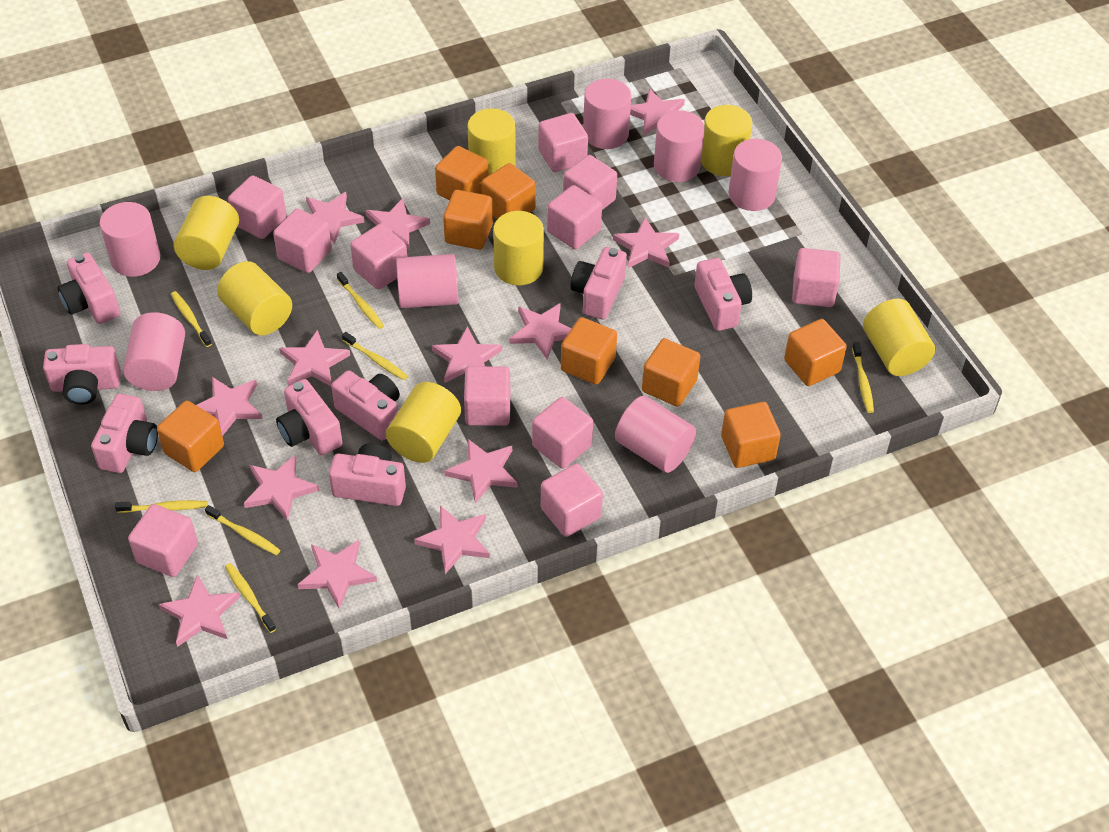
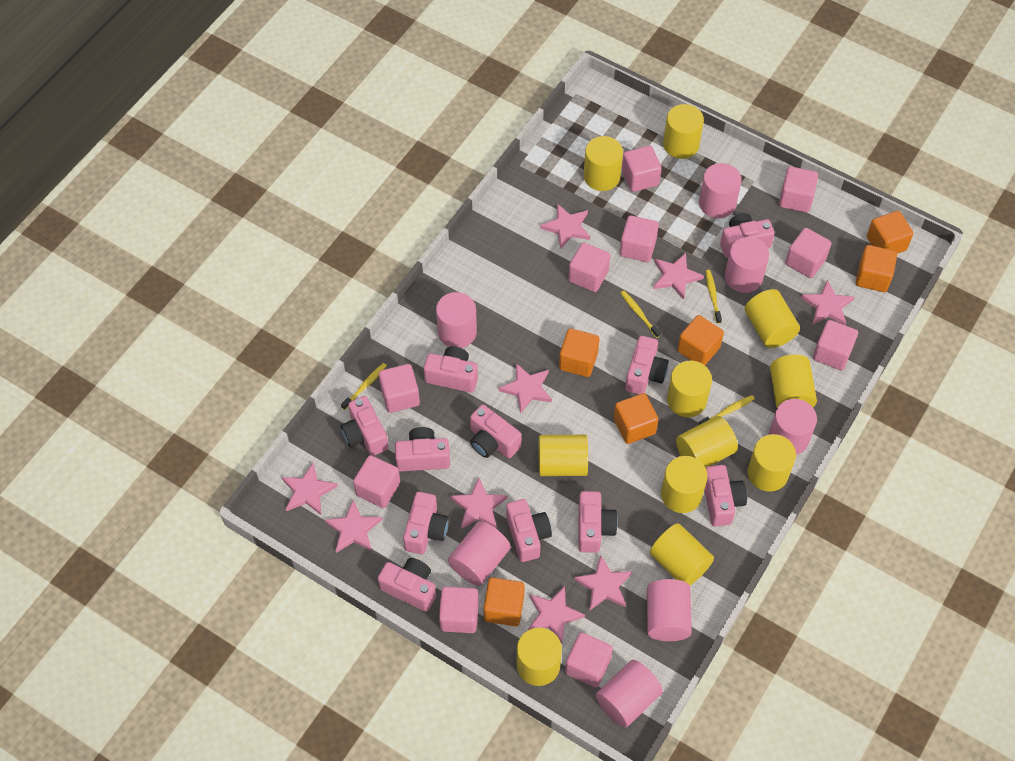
orange cube: [157,401,224,472] [435,146,489,200] [443,190,493,250] [481,163,536,219] [561,317,617,385] [642,338,700,407] [721,402,781,468] [784,319,847,386] = 8 -> [484,577,525,626] [559,328,599,377] [614,393,659,444] [677,315,724,365] [856,245,897,292] [867,211,913,254] = 6
pink camera: [43,344,121,405] [57,252,120,324] [91,393,158,473] [276,379,343,455] [329,443,406,506] [331,370,400,441] [571,247,627,319] [694,258,752,331] = 8 -> [340,396,389,456] [378,558,436,612] [395,427,450,471] [403,492,449,554] [424,346,478,393] [470,404,521,458] [506,499,552,562] [578,491,618,553] [625,336,669,394] [704,465,747,526] [720,213,775,258] = 11
pink cube: [128,504,198,577] [228,175,286,239] [273,208,332,273] [350,224,407,290] [464,366,510,426] [532,397,593,469] [538,113,588,172] [541,463,603,537] [547,185,602,249] [563,155,617,210] [792,248,841,307] = 11 -> [353,455,400,508] [379,364,420,413] [439,586,479,633] [565,632,613,687] [568,242,610,292] [620,215,659,262] [622,145,662,192] [779,167,818,212] [785,228,832,278] [813,320,858,370] = 10
pink star: [159,574,240,647] [196,377,263,436] [244,455,319,521] [279,330,350,386] [298,540,377,609] [306,192,364,244] [365,198,430,250] [414,506,490,574] [432,326,502,383] [444,439,518,503] [510,303,572,360] [613,217,679,268] [630,88,685,135] = 13 -> [282,463,338,515] [325,500,382,553] [451,478,507,529] [498,363,552,414] [528,586,585,643] [540,204,590,249] [574,555,632,610] [653,253,704,300] [801,280,855,326] = 9
yellow cylinder: [174,196,239,270] [217,261,292,335] [386,382,461,463] [468,108,516,175] [493,211,544,285] [701,105,752,176] [863,299,935,376] = 7 -> [516,627,562,686] [539,435,588,476] [584,136,623,191] [650,523,714,585] [661,456,708,513] [663,104,704,159] [667,361,712,417] [676,416,738,468] [745,289,800,348] [748,434,796,492] [770,354,817,408] = 11
yellow toothbrush: [115,500,207,513] [171,291,212,347] [205,505,280,555] [225,563,276,633] [337,272,384,329] [342,332,408,380] [852,342,874,413] = 7 -> [341,363,387,410] [621,291,661,338] [698,395,755,425] [706,270,722,324] = 4

